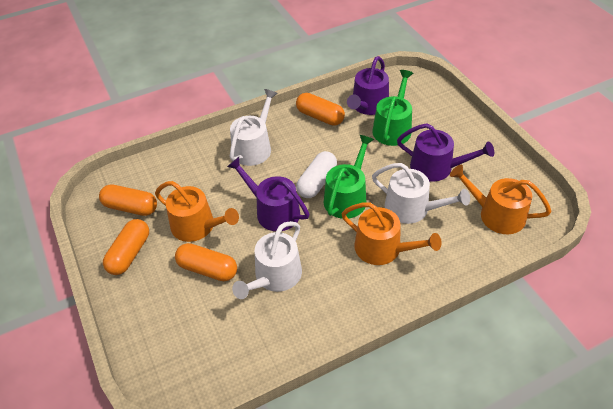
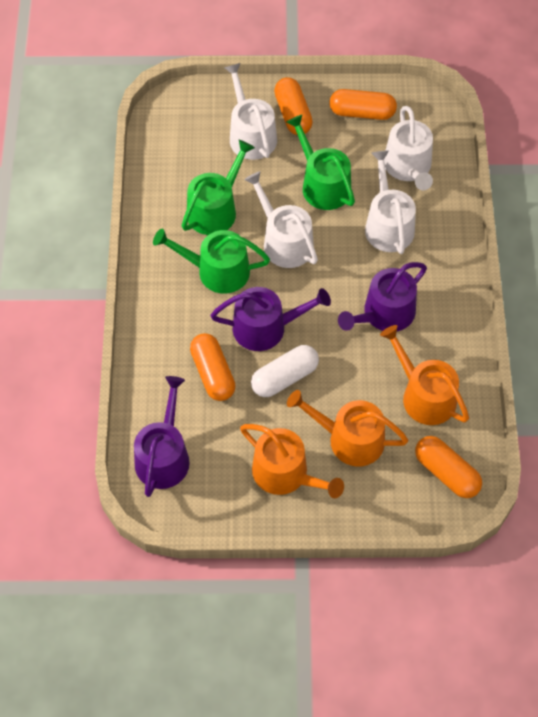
green watering can: [324,135,374,219] [372,70,413,146] = 2 -> [153,229,270,294] [182,140,255,235] [287,115,355,210] = 3
white watering can: [230,89,278,166] [232,221,302,299] [372,163,470,224] = 3 -> [224,63,277,160] [244,171,318,268] [365,150,416,254] [384,106,433,190] = 4

